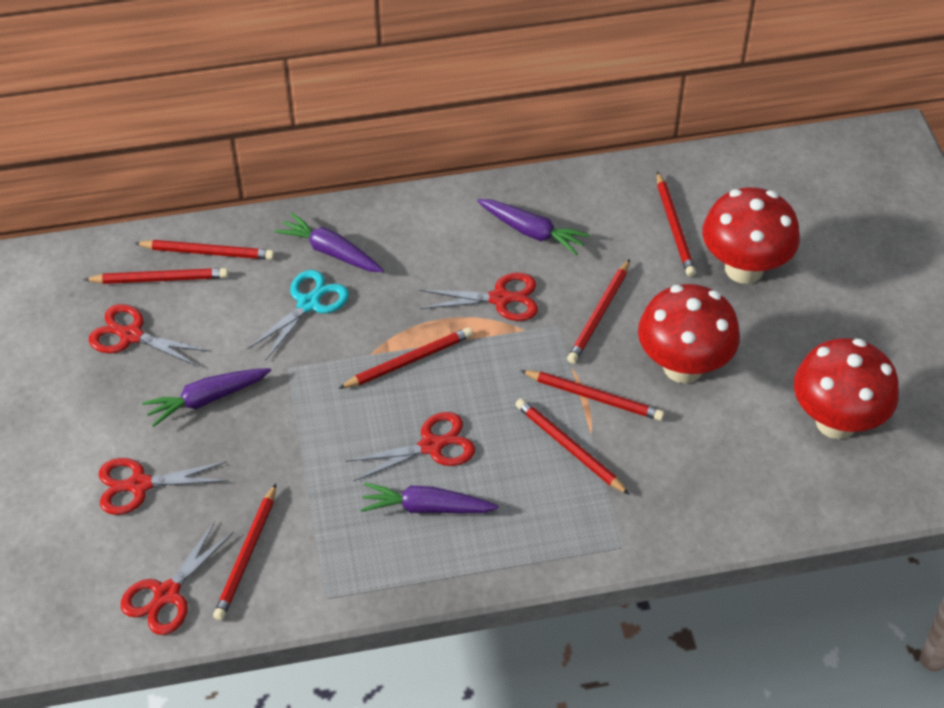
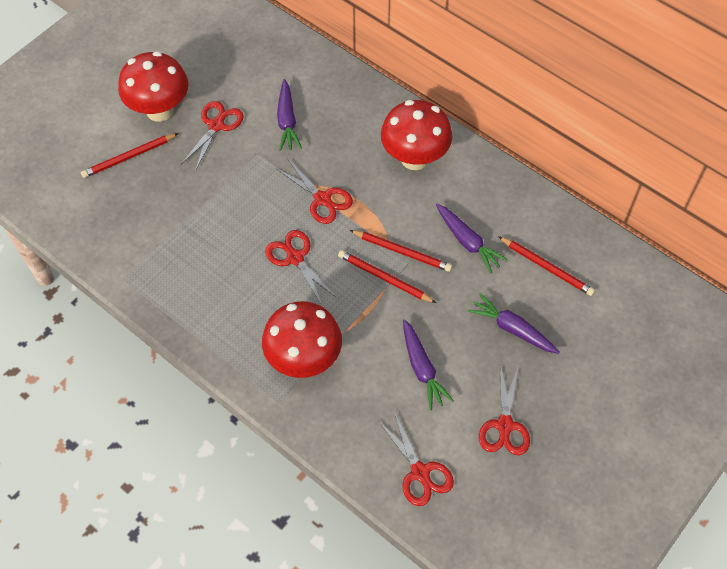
red pencil: [83,268,228,284] [134,240,274,260] [213,484,276,620] [338,327,473,389] [515,398,630,495] [520,370,664,421] [567,259,630,364] [657,171,696,277] = 8 -> [81,133,179,178] [338,250,436,303] [350,230,452,272] [498,236,595,296] = 4
turquoise scissors: [247,270,349,361] = 1 -> none = 0

